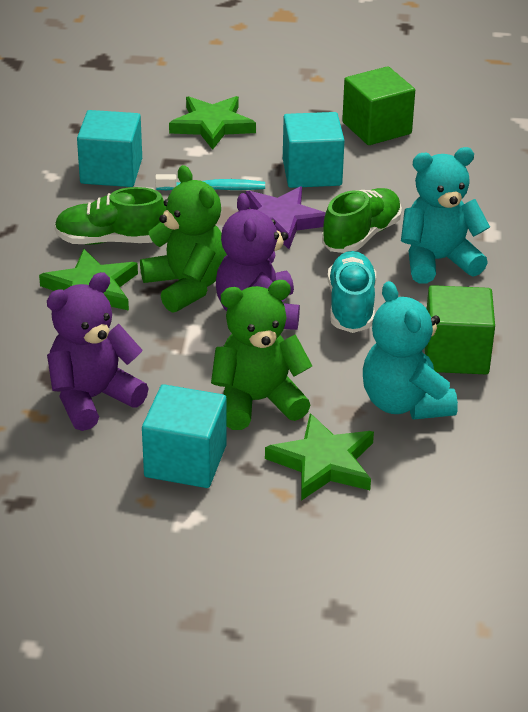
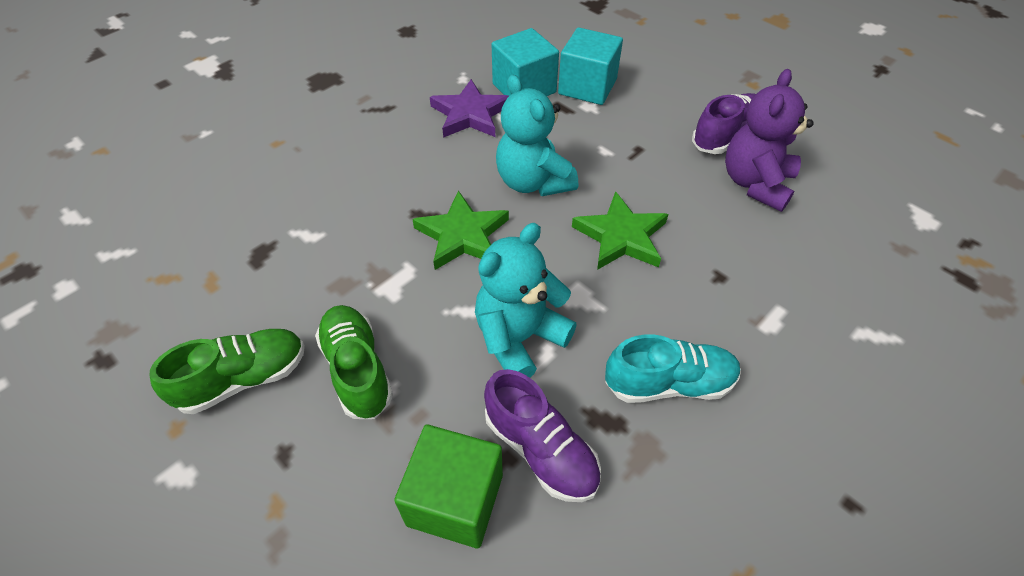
green cube: [342,66,415,145] [425,285,495,374] = 2 -> [394,424,503,548] = 1
green star: [39,249,138,311] [169,96,256,150] [265,413,374,501] = 3 -> [412,190,509,270] [572,191,668,270] = 2
green teddy bear: [140,165,227,313] [211,280,312,430] = 2 -> none = 0
purple shoe: none = 0 -> [484,369,601,502] [692,93,756,154] = 2
purple teddy bear: [47,272,149,431] [216,193,300,330] = 2 -> [725,69,814,212] = 1
turquoise cube: [77,110,142,187] [142,384,227,488] [283,112,345,188] = 3 -> [492,28,559,96] [558,27,623,105] = 2
turquoise toothbrush: [155,174,265,190] = 1 -> none = 0

